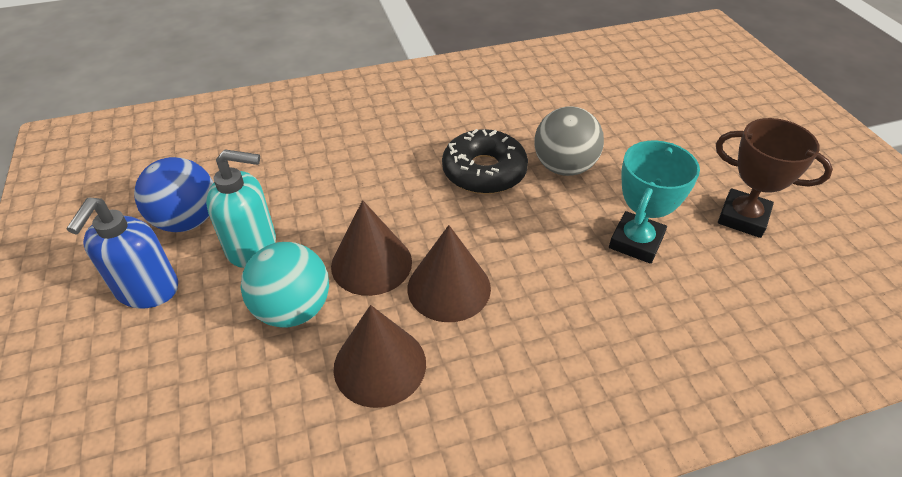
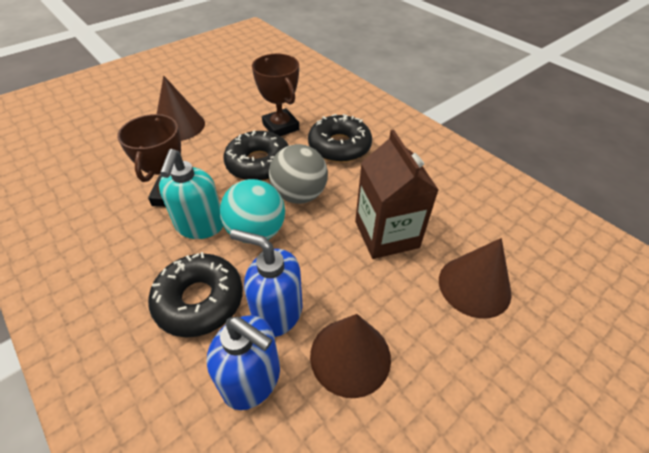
black donut: [442,129,528,194] = 1 -> [148,252,243,338] [223,130,289,181] [308,114,372,163] = 3
blue ball: [134,157,213,232] = 1 -> none = 0
blue soap dispenser: [67,197,178,309] = 1 -> [207,315,280,410] [230,229,303,337] = 2
brown carton: none = 0 -> [355,130,439,259] = 1
brown trophy: [716,118,833,238] = 1 -> [117,114,181,207] [252,54,299,136] = 2
turquoise trophy: [609,140,700,264] = 1 -> none = 0

